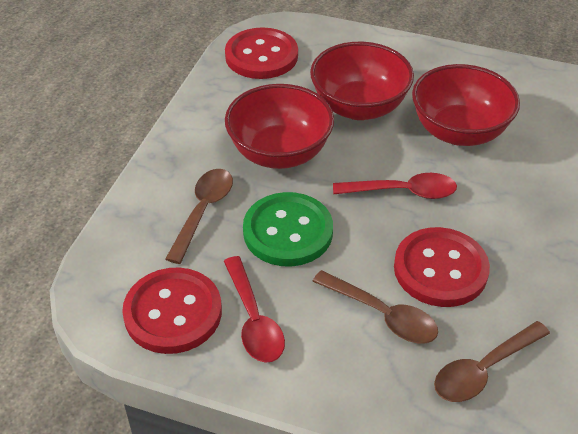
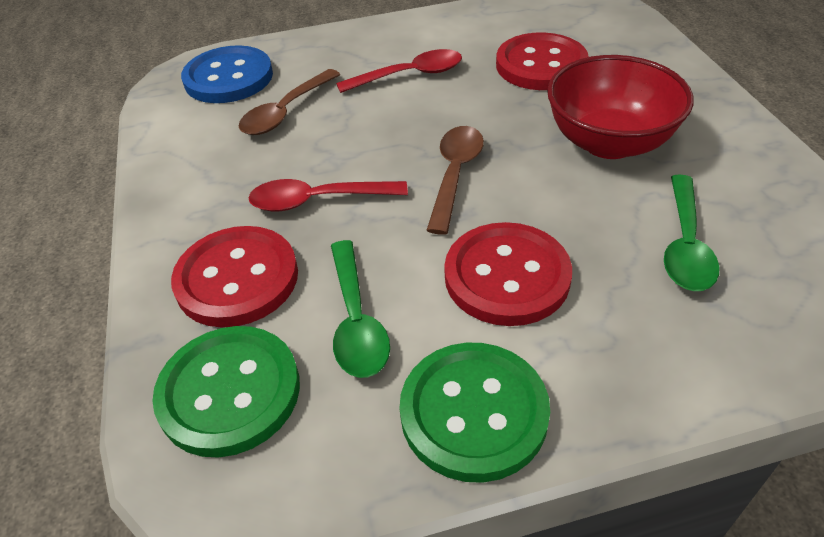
blue button: none = 0 -> [181,45,273,103] = 1
brown spoon: [165,169,233,264] [312,270,438,343] [434,321,550,402] = 3 -> [239,69,340,135] [426,126,484,235] = 2
green button: [243,192,333,267] = 1 -> [152,326,300,458] [399,343,550,483] = 2
green spoon: none = 0 -> [331,240,390,378] [664,174,720,291] = 2
red bowl: [225,84,334,169] [310,42,414,120] [412,64,520,146] = 3 -> [547,55,694,159] = 1

